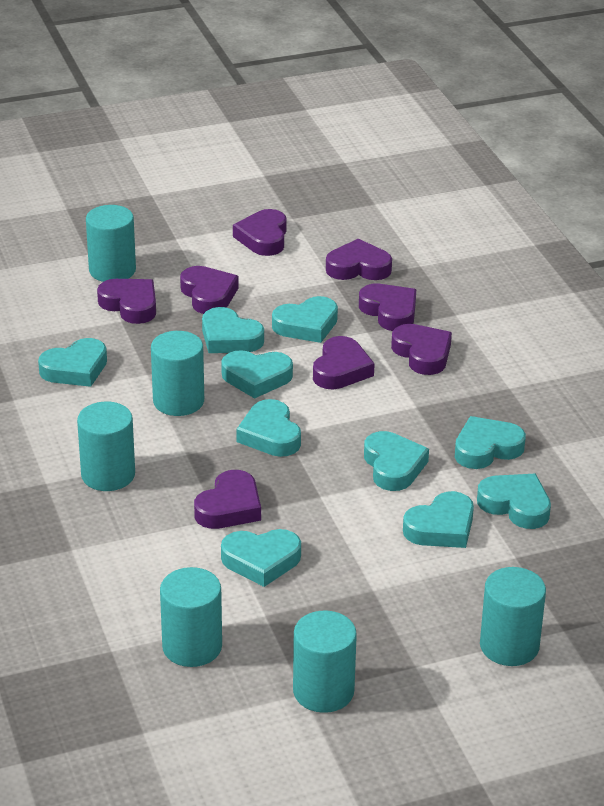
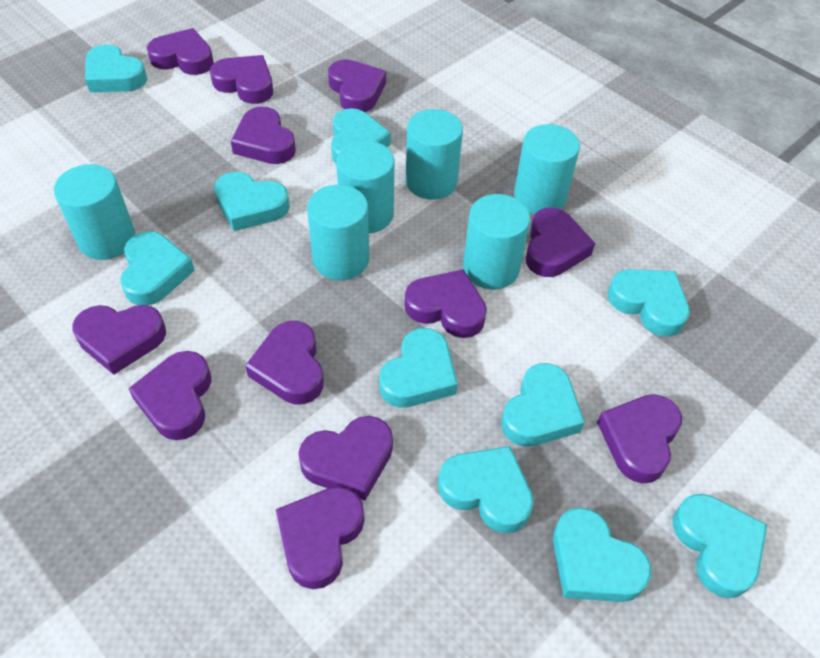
purple heart: [97,279,156,324] [180,266,239,314] [194,470,261,529] [233,209,287,256] [313,336,375,390] [326,239,392,280] [359,284,416,331] [391,324,452,375] = 8 -> [72,305,166,375] [128,351,211,440] [147,28,214,75] [210,55,273,104] [231,106,296,164] [245,321,324,404] [276,486,365,589] [299,416,393,501] [328,59,386,112] [405,269,487,338] [526,208,595,277] [597,394,682,483] = 12

